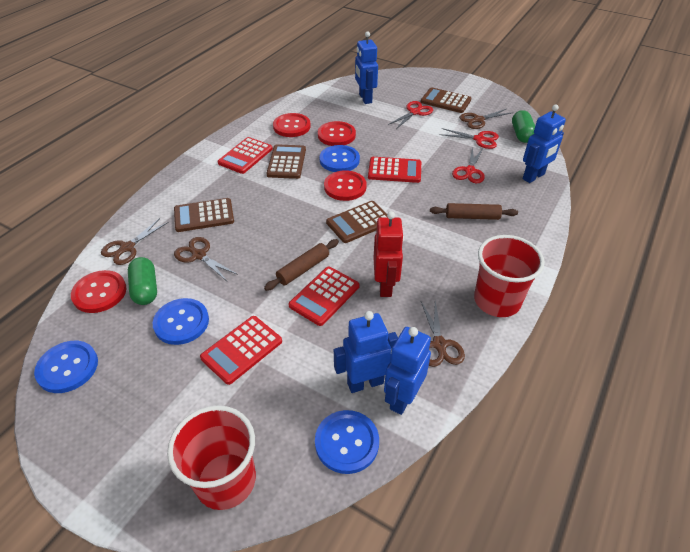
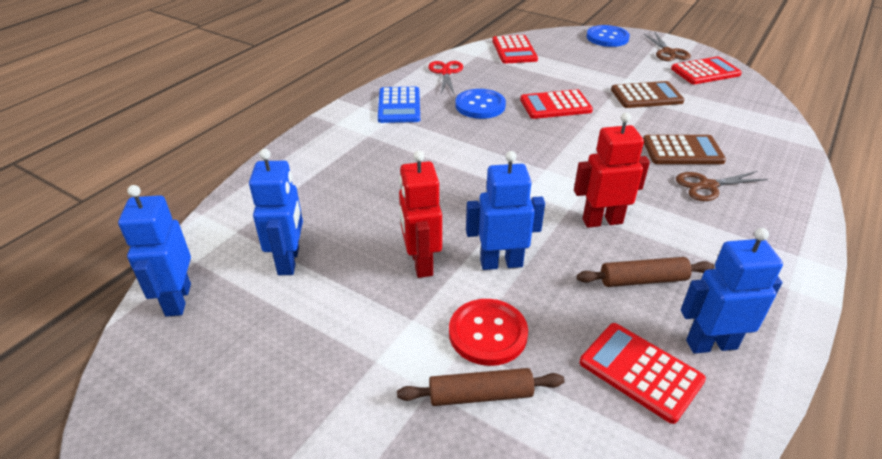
blue button: [34,341,98,393] [153,298,209,345] [315,410,379,474] [320,145,360,172] = 4 -> [455,89,506,119] [587,25,630,47] = 2
blue calculator: none = 0 -> [378,87,420,123] = 1
brown calculator: [174,198,234,232] [266,144,306,179] [326,201,388,243] [421,87,471,113] = 4 -> [611,81,685,108] [643,135,726,164] = 2
brown scissors: [101,218,169,265] [174,237,238,281] [421,301,465,367] [459,109,511,129] = 4 -> [644,33,691,61] [676,171,768,201] = 2
green capsule: [128,257,157,305] [512,110,535,143] = 2 -> none = 0
red button: [71,270,126,313] [273,113,311,137] [318,121,356,146] [324,170,367,201] = 4 -> [449,299,528,366] = 1
red cup: [167,405,256,510] [474,235,545,317] = 2 -> none = 0
red robot: [374,211,404,297] = 1 -> [399,151,442,278] [574,112,650,228] = 2
red scissors: [388,101,433,129] [439,128,499,149] [452,146,485,183] = 3 -> [428,61,463,95] = 1

